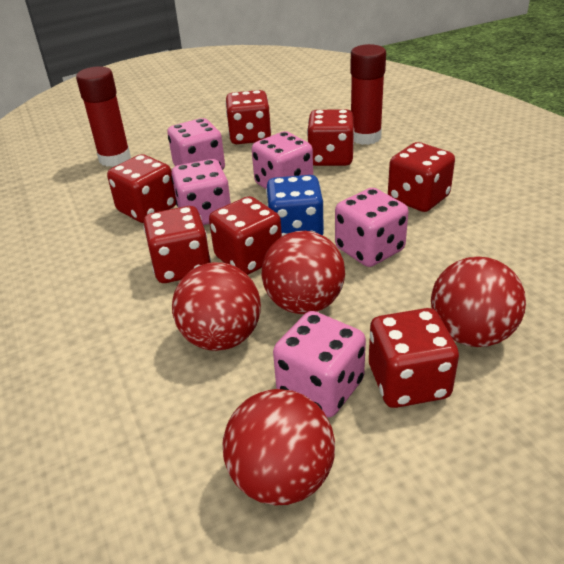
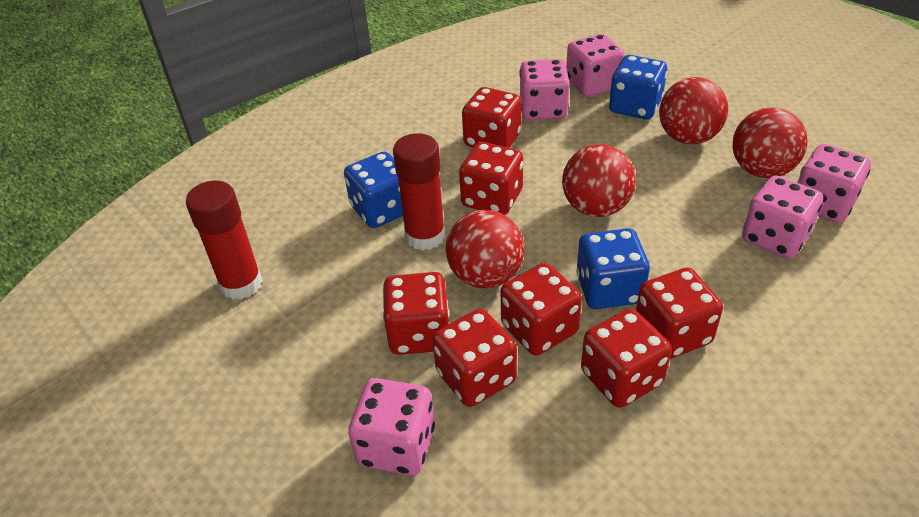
blue dice: [266,175,324,236] = 1 -> [344,151,403,228] [576,228,650,309] [609,55,667,119] = 3

